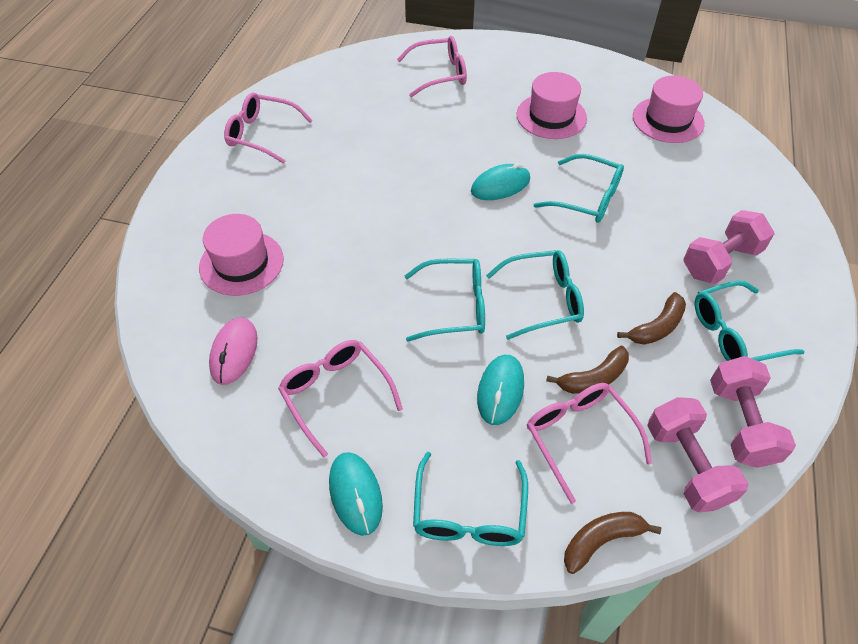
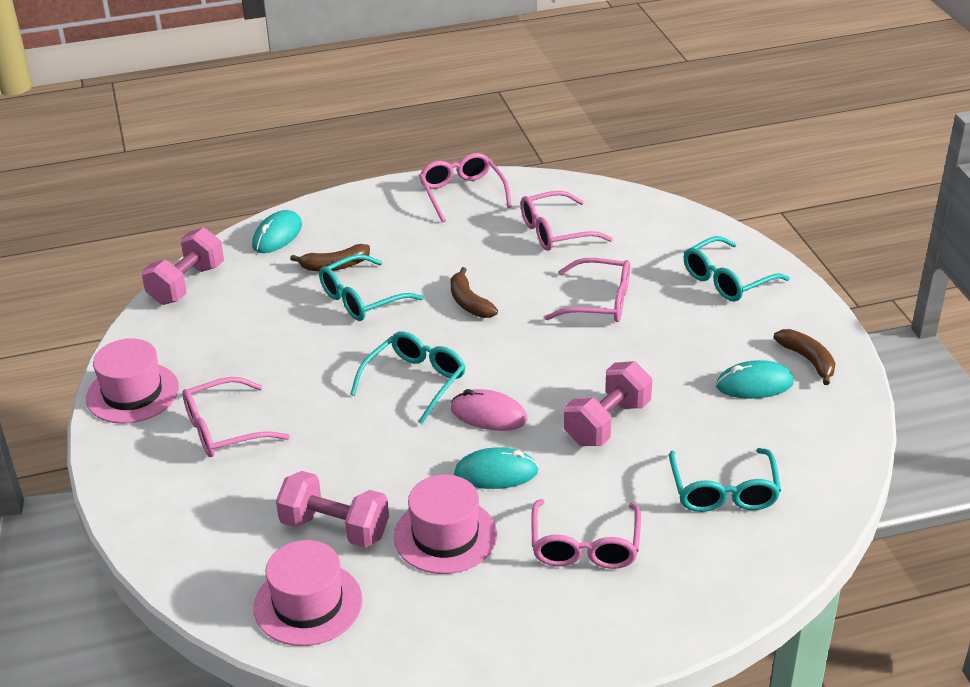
pink glasses: [224,93,313,164] [278,340,403,458] [397,36,467,97] [527,383,652,504] = 4 -> [182,377,290,457] [419,153,512,223] [521,191,613,251] [531,499,641,569] [545,258,630,322] = 5
turquoise glasses: [404,259,485,342] [413,452,528,546] [486,250,584,340] [534,154,624,223] [695,281,805,361] = 5 -> [319,254,424,321] [350,331,466,424] [669,448,781,512] [684,236,790,301] = 4

